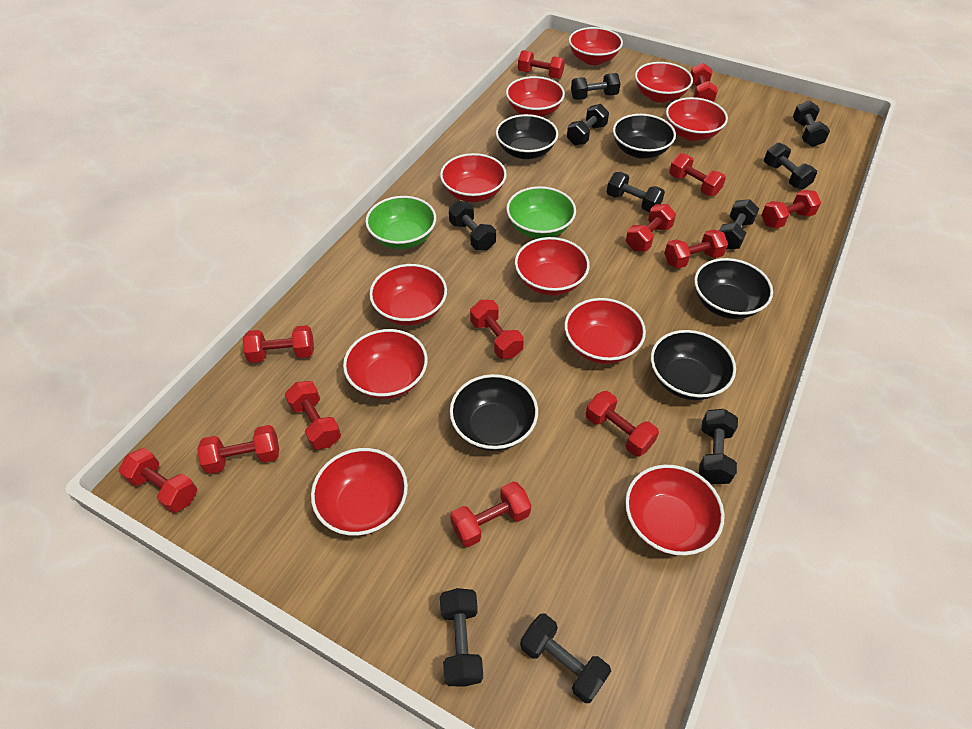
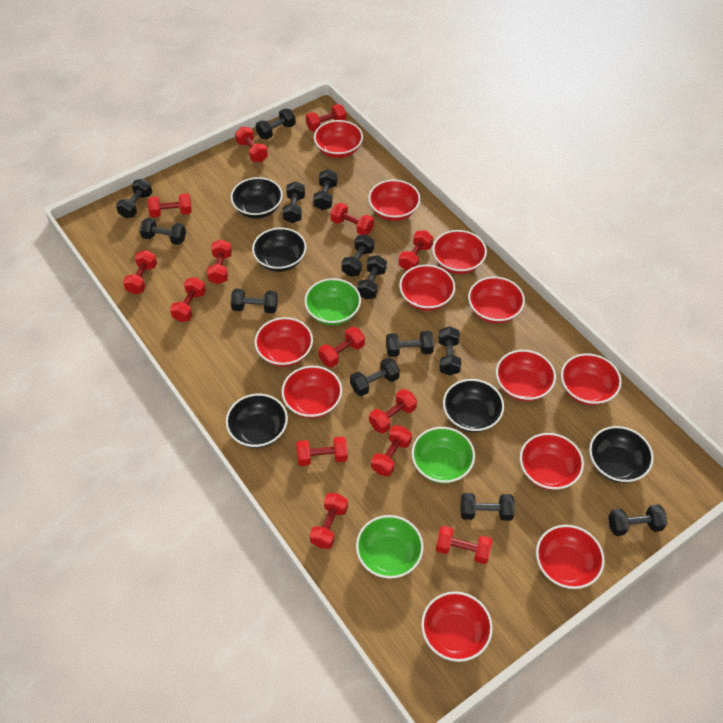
black dumbbell: [440,588,483,687] [449,201,496,251] [520,614,611,703] [567,104,609,145] [571,73,620,100] [607,172,665,212] [699,409,738,484] [719,199,759,249] [764,142,817,190] [793,100,830,147] = 10 -> [116,179,152,218] [140,218,186,245] [231,289,278,313] [256,108,296,139] [282,181,305,223] [313,169,338,210] [341,235,374,276] [350,357,400,396] [357,255,387,299] [386,331,434,357] [439,326,461,375] [461,493,515,521] [608,504,667,536] = 13
green bowl: [365,196,436,249] [506,186,576,239] = 2 -> [304,278,361,325] [356,515,424,579] [412,427,475,483] = 3
red bowl: [311,448,408,536] [343,329,428,399] [369,264,447,325] [440,153,507,202] [506,76,565,117] [515,237,590,296] [564,298,646,364] [569,27,623,65] [625,465,725,555] [635,62,693,103] [666,97,728,141] = 11 -> [255,317,313,367] [282,366,342,418] [314,120,363,158] [368,180,420,221] [399,265,455,311] [421,591,493,662] [432,230,487,274] [468,276,525,324] [496,350,556,401] [520,433,584,490] [536,525,605,589] [561,353,622,405] = 12
red dumbbell: [119,448,197,513] [197,425,279,474] [243,325,314,363] [285,381,341,450] [450,481,531,547] [470,300,524,359] [518,50,565,79] [586,391,659,457] [626,204,676,251] [664,229,728,268] [669,153,726,196] [691,63,718,102] [761,190,821,228] = 13 -> [123,250,157,294] [148,194,192,218] [170,277,206,322] [207,239,232,284] [235,127,268,162] [296,436,348,466] [306,104,346,132] [310,493,348,549] [318,326,365,368] [330,203,374,235] [369,389,417,433] [371,425,412,476] [399,230,433,271] [436,526,493,564] = 14

